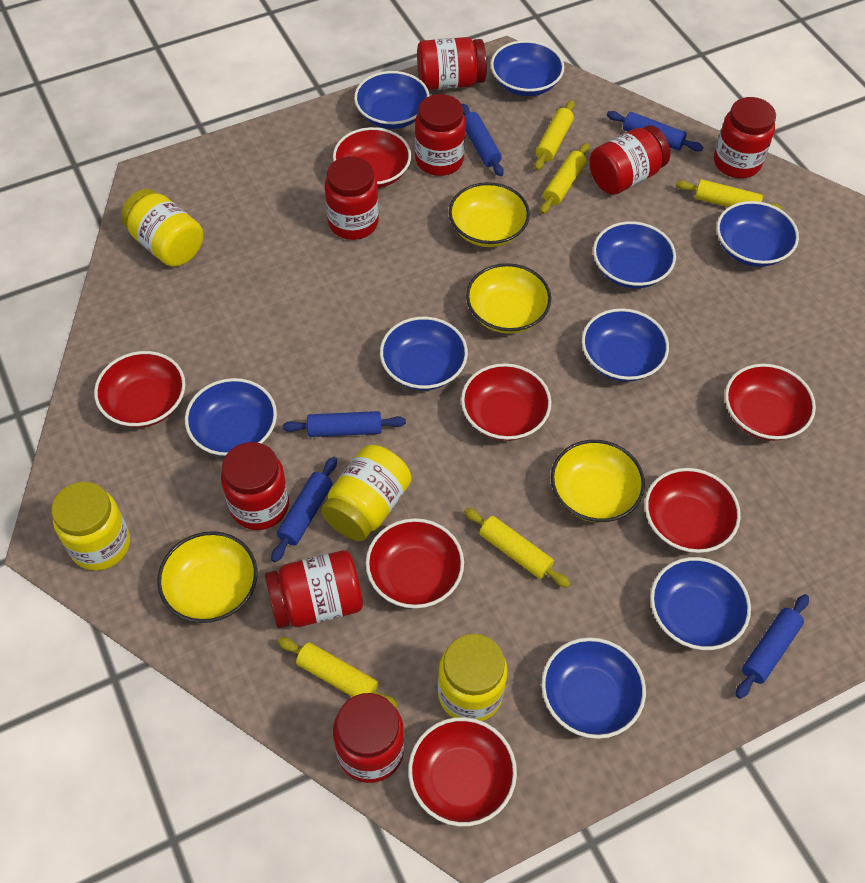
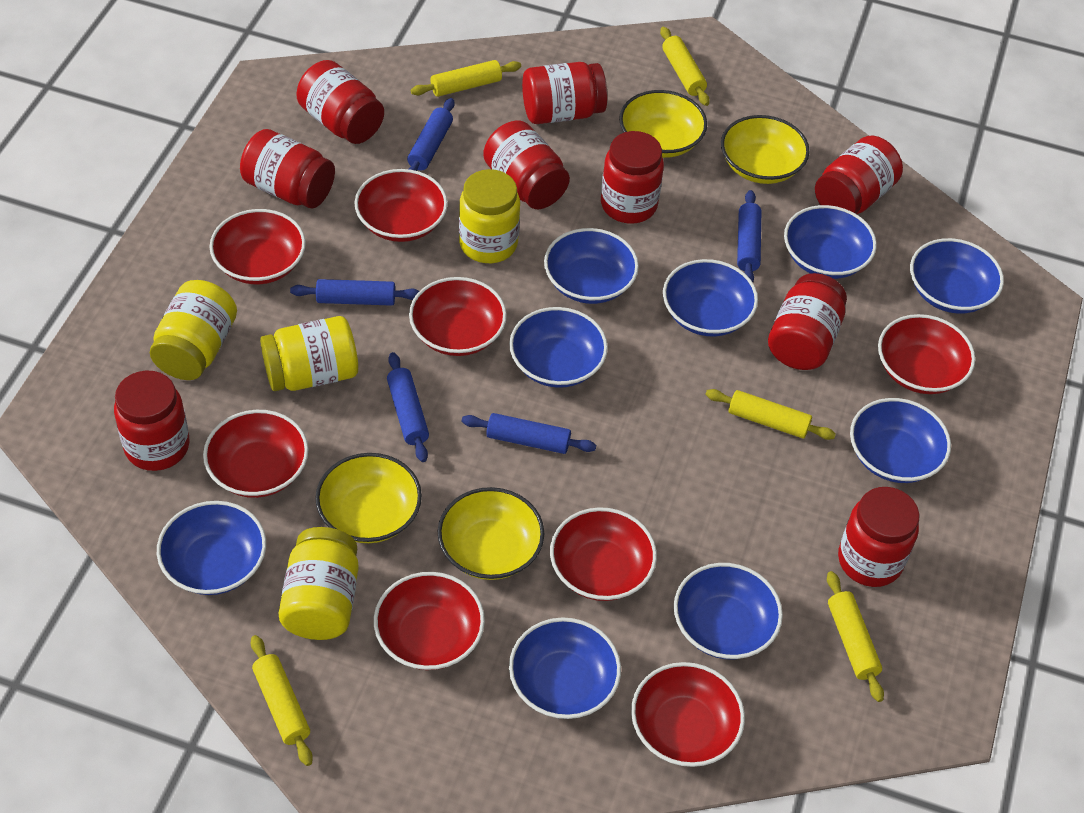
red bowl: [94,351,186,428] [333,127,411,188] [366,518,464,608] [408,717,517,826] [461,363,551,441] [645,468,741,553] [725,364,816,441] = 7 -> [203,410,309,498] [210,209,306,284] [354,169,448,242] [374,572,485,670] [409,277,507,356] [550,507,657,601] [631,662,745,767] [878,314,975,394] = 8
red jar: [221,442,289,530] [265,550,363,628] [324,156,379,240] [333,693,405,783] [415,94,466,176] [417,37,487,90] [589,125,670,195] [714,97,776,178] = 8 -> [114,371,190,471] [240,129,335,208] [296,60,384,144] [483,120,570,209] [522,62,607,124] [601,131,664,224] [768,273,847,370] [815,135,903,214] [838,487,920,587] = 9

